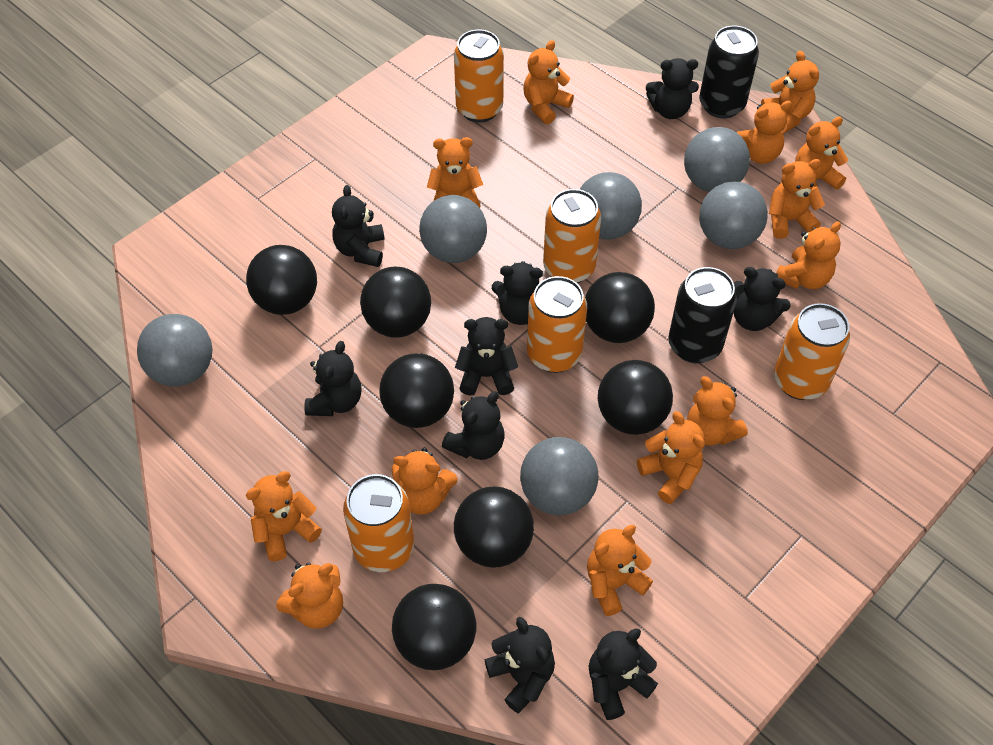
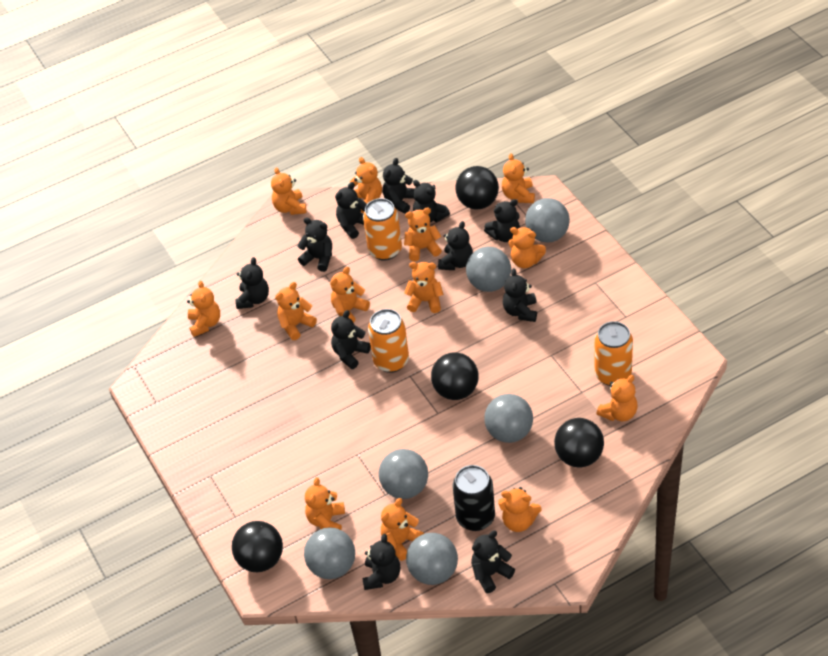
black ball: [246,245,317,315] [360,267,431,338] [379,353,454,428] [392,584,476,670] [454,486,534,568] [585,272,655,343] [598,360,673,435] = 7 -> [232,521,283,572] [431,353,478,400] [455,166,499,210] [554,418,604,467] = 4
black can: [668,267,737,363] [699,26,759,118] = 2 -> [453,465,495,531] = 1
black teddy bear: [304,341,361,416] [332,185,385,267] [442,391,505,460] [455,317,518,395] [484,617,555,713] [492,261,543,325] [589,629,658,720] [646,58,699,119] [734,267,791,331] = 9 -> [235,257,269,309] [297,217,332,272] [331,310,371,369] [335,182,367,239] [362,534,400,590] [383,158,414,214] [413,180,450,222] [438,221,473,270] [471,531,515,593] [484,199,520,242] [503,268,537,322] = 11
orange can: [343,474,414,572] [454,29,504,122] [527,276,587,373] [543,189,601,283] [774,303,850,400] = 5 -> [363,198,402,261] [368,309,409,373] [594,321,633,386] = 3

